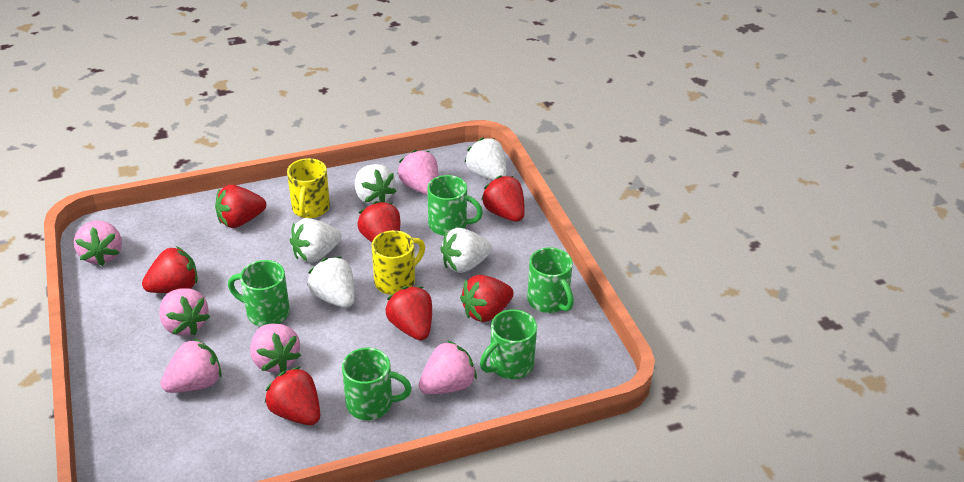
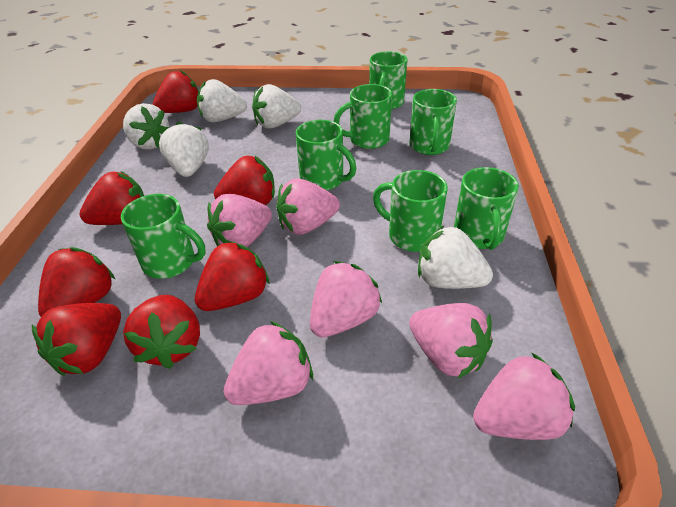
green mug: [228,260,290,326] [342,348,412,420] [427,175,483,236] [480,309,537,379] [527,247,574,313] = 5 -> [121,194,206,279] [296,120,356,191] [333,84,392,149] [369,51,408,110] [373,170,448,252] [409,89,457,155] [454,167,519,250] = 7
yellow mug: [287,158,330,218] [372,230,425,295] = 2 -> none = 0

